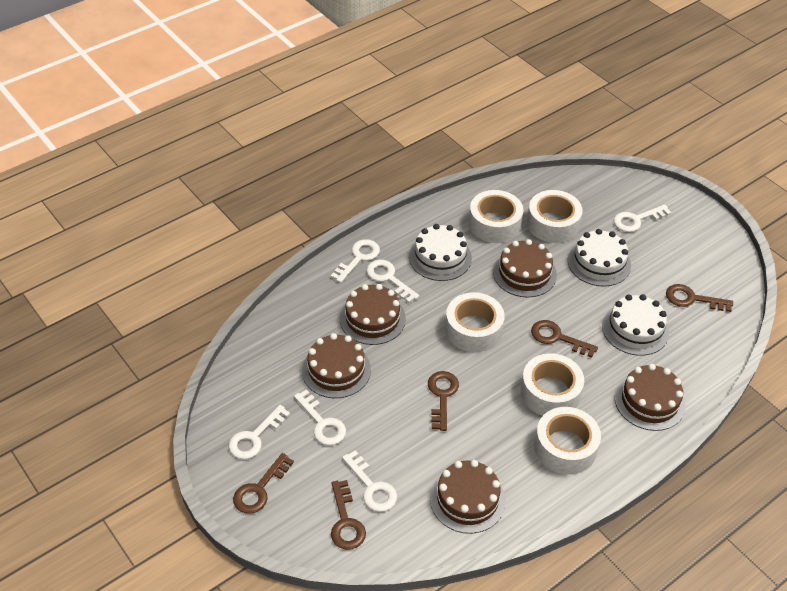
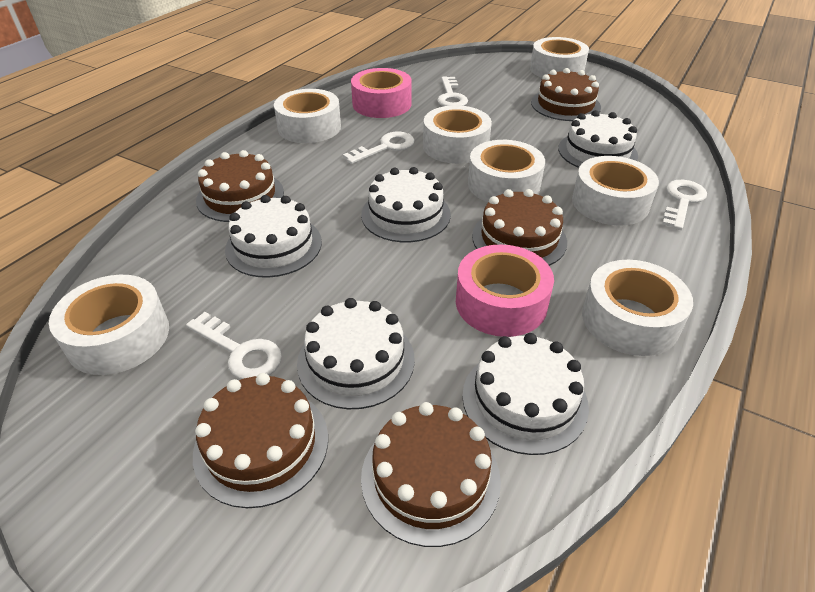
brown key: [233,453,294,514] [331,480,366,550] [428,371,459,431] [531,320,598,358] [666,284,733,312] = 5 -> none = 0
pink tape: none = 0 -> [351,68,412,118] [456,245,554,337] = 2
white cake: [409,224,472,281] [568,229,631,287] [602,294,669,356] = 3 -> [225,195,322,278] [297,298,415,409] [361,167,451,242] [462,333,589,455] [558,110,638,168] = 5
white key: [229,405,290,459] [294,389,346,445] [331,239,380,283] [342,450,397,512] [366,260,419,303] [614,205,671,232] = 6 -> [186,312,282,379] [343,131,415,164] [437,76,468,107] [662,180,707,230] = 4
white tape: [445,292,505,352] [469,190,523,243] [520,353,584,416] [527,190,583,243] [534,407,601,475] = 5 -> [49,275,169,375] [274,89,341,143] [423,105,492,164] [468,140,545,202] [530,37,589,78] [572,156,659,226] [582,260,693,356] = 7

